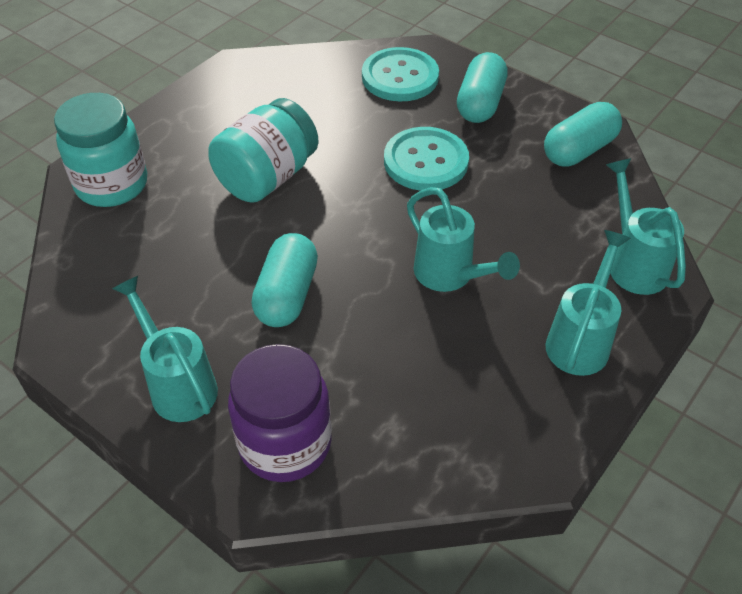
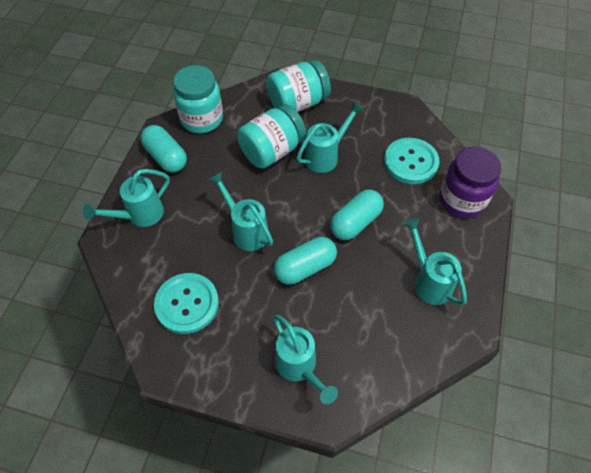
turquoise jar: [54,93,147,207] [208,98,319,203] = 2 -> [173,65,223,133] [237,104,306,169] [266,60,331,112] = 3
turquoise watering can: [112,276,218,422] [407,187,520,292] [546,230,631,376] [606,158,686,295] = 4 -> [83,169,170,227] [209,172,273,251] [273,315,338,404] [296,102,364,173] [403,218,467,306] = 5

